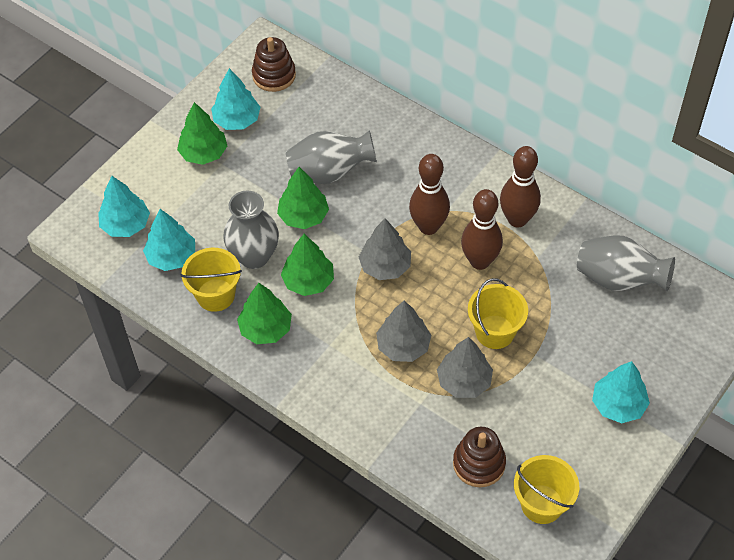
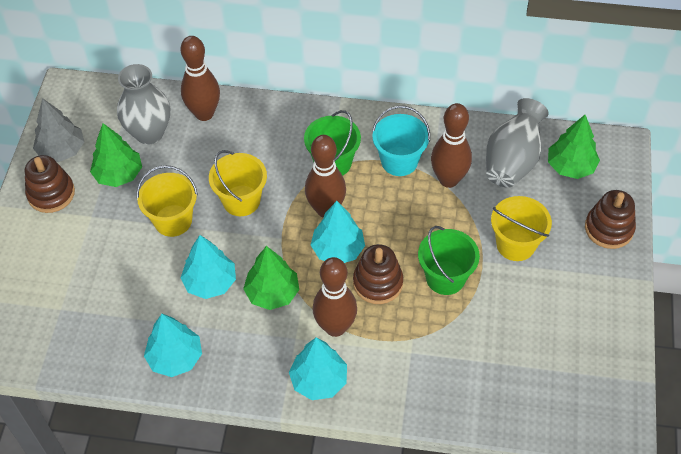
brown bowling pin: [409,154,450,235] [461,189,503,270] [500,146,541,228] = 3 -> [181,36,220,121] [305,135,346,218] [313,257,357,337] [431,103,472,188] = 4
brown stacking toy: [252,37,296,92] [453,427,506,487] = 2 -> [25,155,75,213] [353,244,403,304] [585,190,636,249] = 3
green bucket: none = 0 -> [304,110,361,176] [418,226,480,295] = 2
green tree: [177,102,227,165] [237,283,292,344] [277,167,329,229] [281,234,334,296] = 4 -> [90,123,142,187] [243,246,299,310] [548,115,600,179] = 3
grey tree: [359,218,411,280] [376,301,431,362] [437,337,493,398] = 3 -> [33,98,84,162] = 1
grey vase: [223,190,279,269] [286,130,377,184] [577,235,675,291] = 3 -> [117,64,170,144] [486,98,549,188] = 2
turquoise bucket: none = 0 -> [372,106,430,176] = 1

